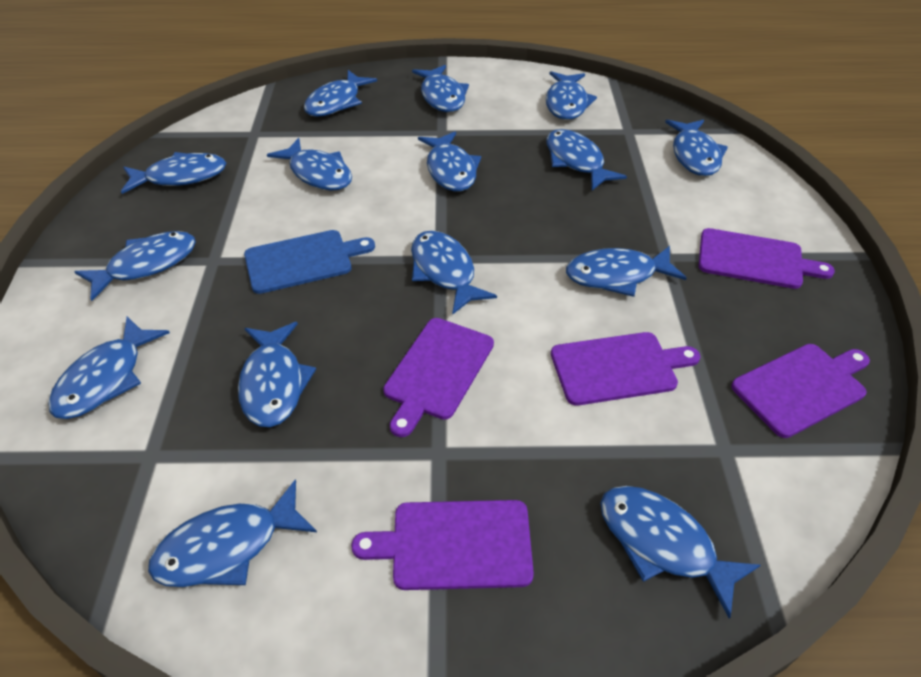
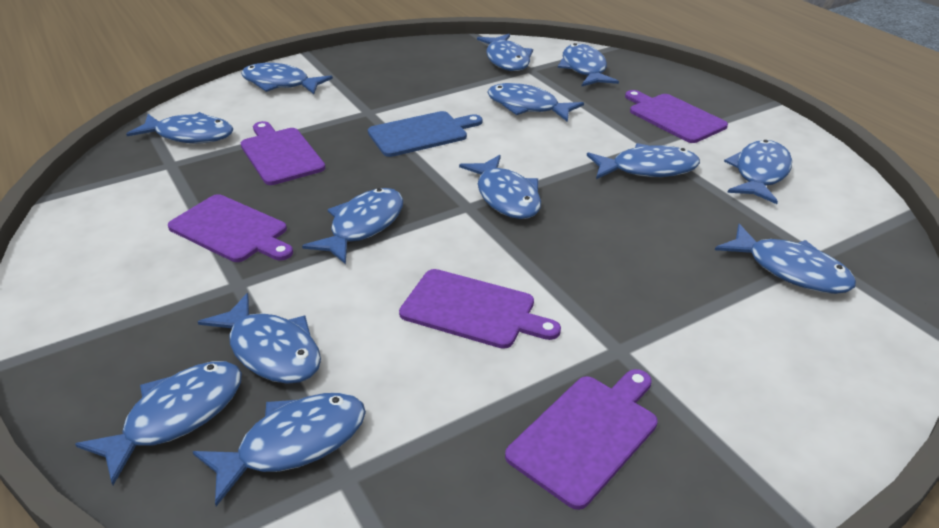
blue fish: [48,317,170,419] [74,231,196,301] [121,152,226,194] [148,479,317,587] [238,322,316,427] [267,138,352,191] [304,70,377,117] [411,230,497,315] [412,65,469,112] [418,131,481,191] [546,71,597,120] [546,129,627,190] [566,246,687,297] [600,486,761,619] [665,120,728,176] = 15 -> [75,361,242,485] [126,112,234,143] [193,393,366,506] [198,293,321,384] [241,63,333,94] [302,188,403,264] [459,155,541,219] [477,34,533,71] [488,83,584,122] [558,43,619,86] [587,143,700,179] [715,224,856,294] [724,140,792,204] = 13

